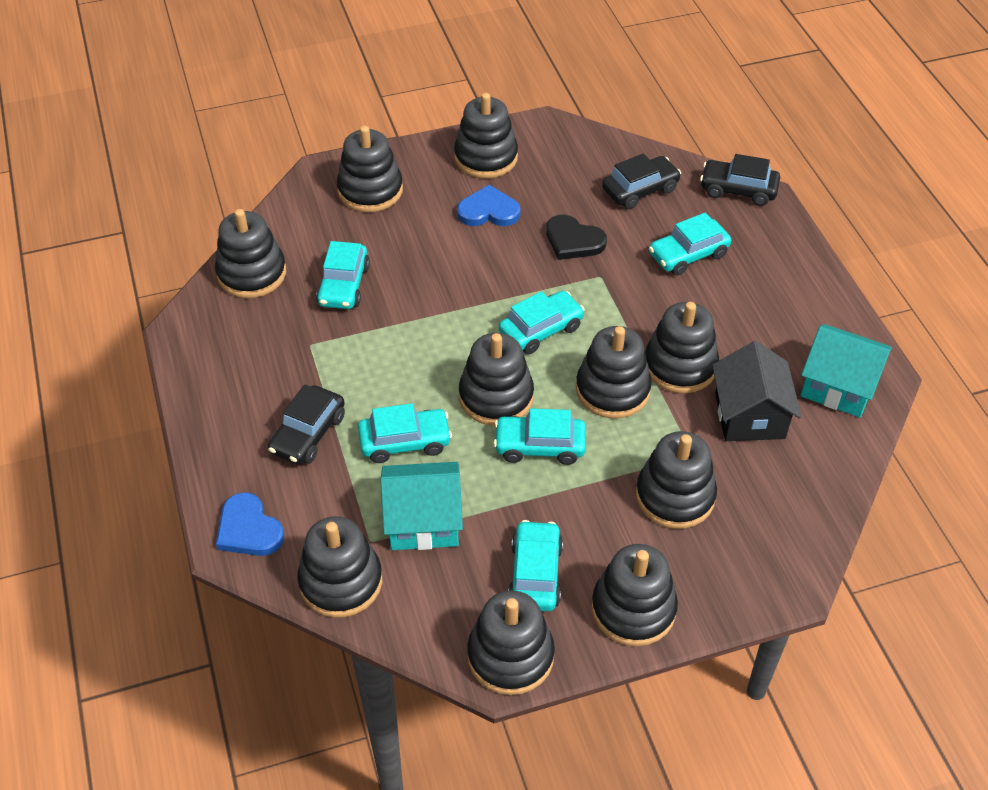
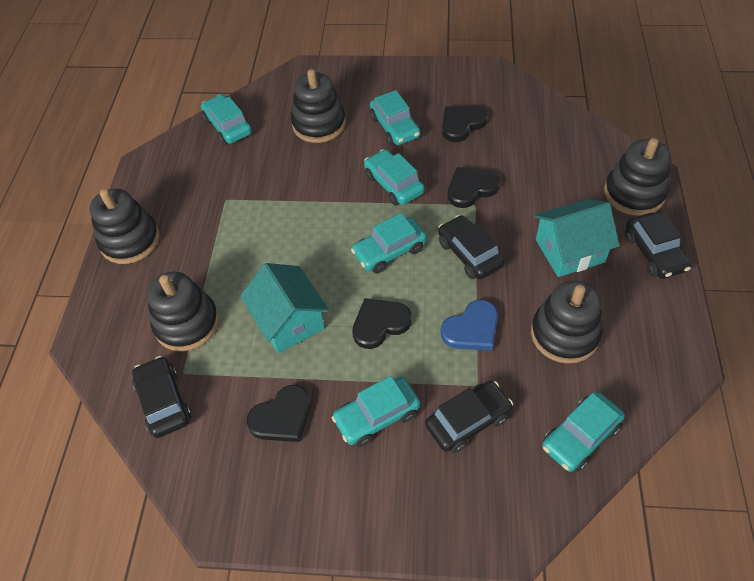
black car: [268,384,345,465] [602,154,681,209] [700,154,780,206] = 3 -> [132,356,191,438] [425,381,513,453] [438,215,504,279] [625,212,691,279] = 4
black heart: [546,215,607,260] = 1 -> [247,385,311,442] [352,298,412,349] [442,106,488,142] [448,167,500,208] = 4
black house: [712,341,802,441] = 1 -> none = 0
black stacking toy: [215,209,286,298] [297,516,382,618] [337,126,403,212] [454,93,518,178] [459,333,534,426] [467,590,555,695] [576,326,652,419] [591,544,678,646] [636,431,717,529] [645,302,719,393] = 10 -> [90,189,160,264] [147,272,219,352] [291,69,346,143] [531,281,603,364] [604,138,671,216] = 5
blue heart: [216,492,284,556] [457,185,521,226] = 2 -> [441,300,498,351] = 1

